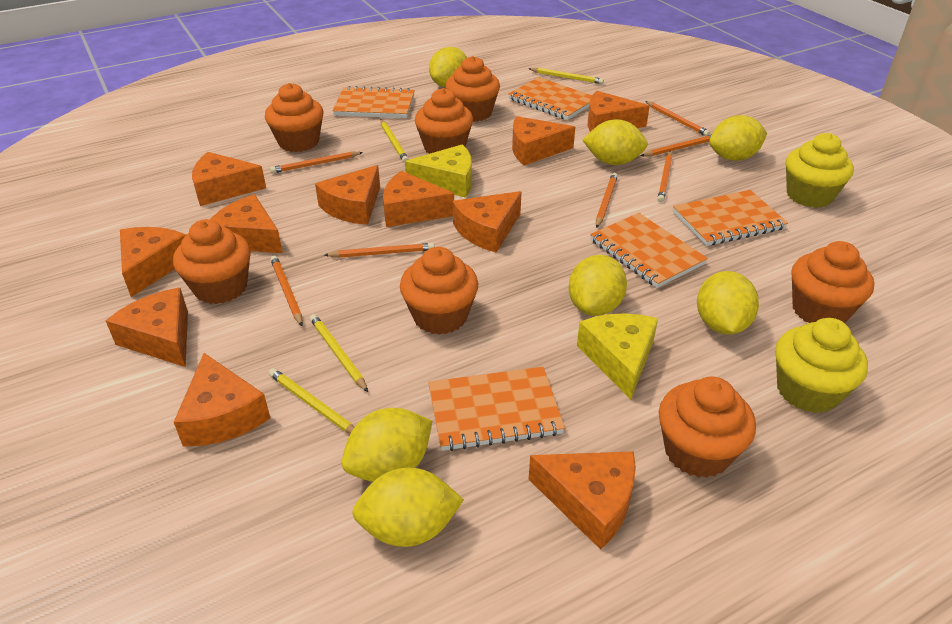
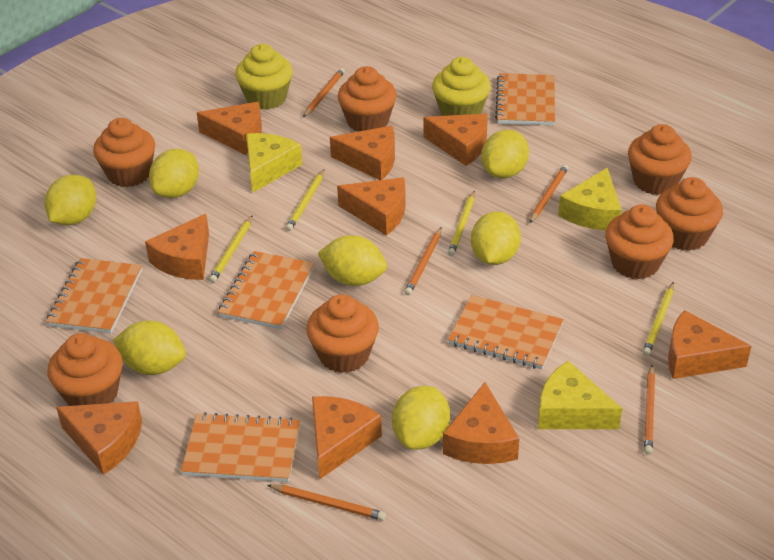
orange cheese: [106,288,188,367] [120,227,186,297] [174,353,270,447] [192,152,266,206] [210,194,283,253] [315,165,380,225] [383,171,454,227] [453,191,522,253] [512,116,575,165] [528,451,636,550] [588,91,650,132] = 11 -> [56,401,142,475] [145,214,209,280] [197,102,262,155] [312,396,382,479] [330,126,395,180] [337,177,406,236] [423,114,487,166] [443,382,519,464] [668,310,751,379] = 9
orange pencil: [270,152,363,174] [270,256,303,326] [324,243,434,258] [596,173,618,228] [641,135,711,156] [645,101,710,136] [657,151,672,202] = 7 -> [267,484,386,521] [303,68,345,117] [404,227,442,295] [530,164,568,223] [644,365,655,454] = 5
yellow cheese: [405,144,472,198] [577,313,658,400] = 2 -> [246,133,302,193] [538,360,622,429] [558,168,622,230] = 3

